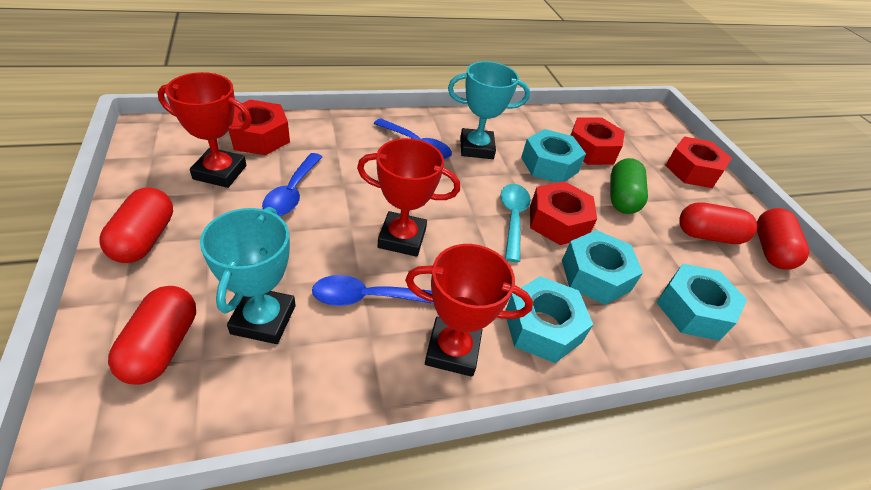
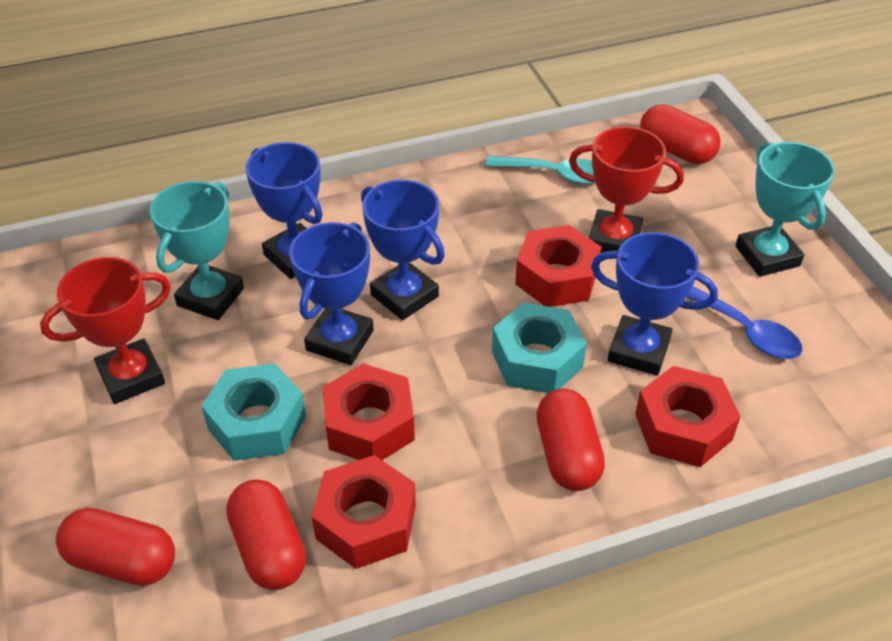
blue spoon: [262,153,322,216] [312,275,434,306] [374,118,452,159] = 3 -> [687,286,802,359] = 1
blue trophy: none = 0 -> [246,142,323,279] [289,222,374,365] [361,180,445,320] [591,232,718,376] = 4
green capsule: [610,158,648,214] = 1 -> none = 0
red trophy: [158,72,252,188] [357,138,460,257] [405,244,533,377] = 3 -> [40,257,171,404] [569,126,684,253] = 2
turquoise nut: [505,276,593,363] [521,129,586,183] [562,230,643,305] [656,264,747,341] = 4 -> [201,363,306,461] [492,303,587,393] = 2

